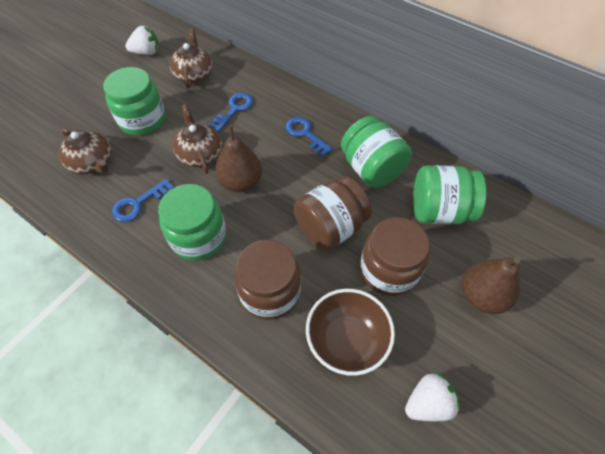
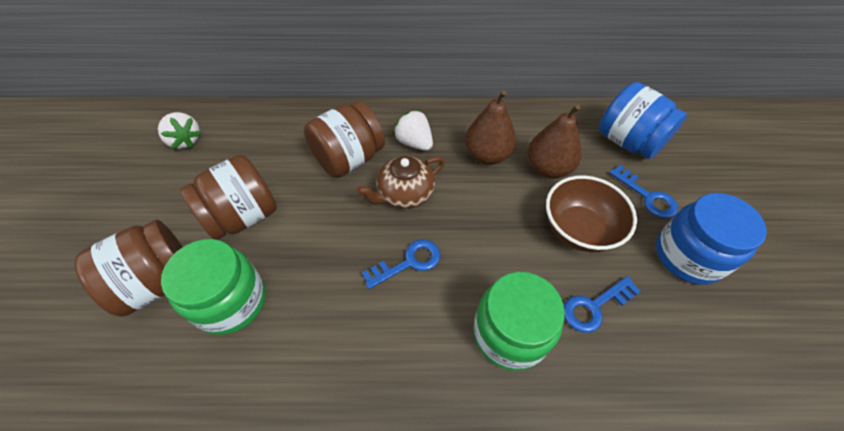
blue jar: none = 0 -> [599,82,687,159] [656,193,767,285] = 2
brown teapot: [59,128,111,174] [169,28,212,89] [173,104,222,174] = 3 -> [357,156,445,209] = 1
green jar: [103,67,165,135] [158,184,226,261] [341,116,412,188] [413,165,486,224] = 4 -> [161,239,266,335] [473,272,565,371] = 2

